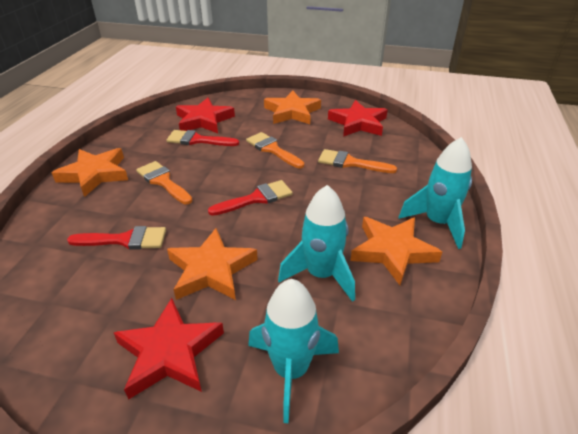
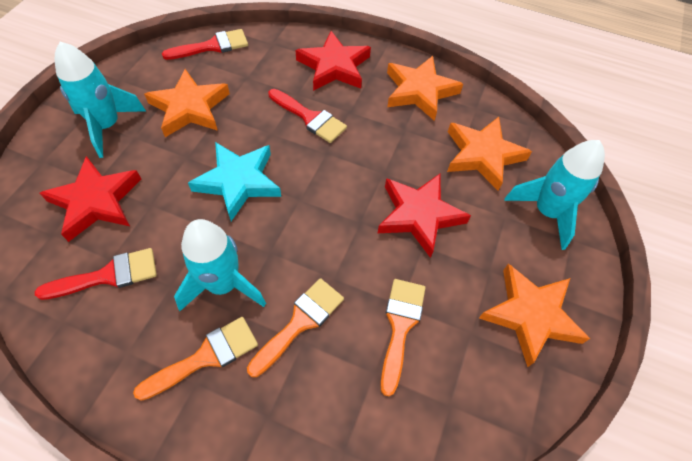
turquoise star: none = 0 -> [188,142,281,221] = 1

